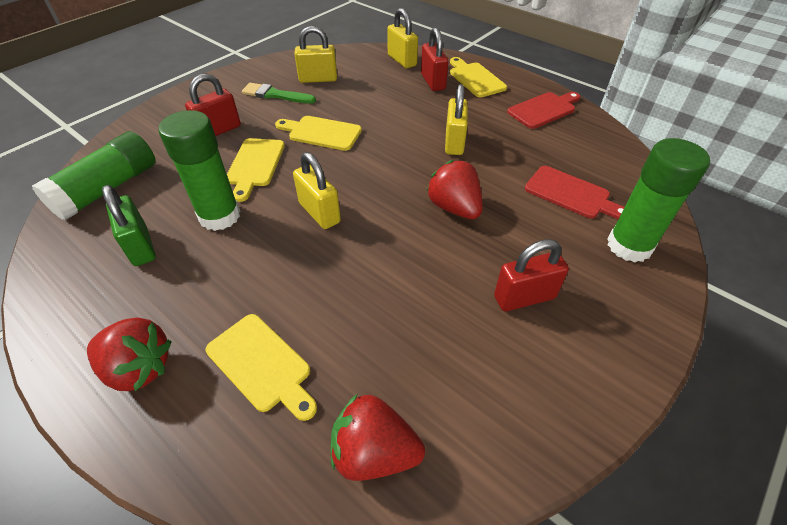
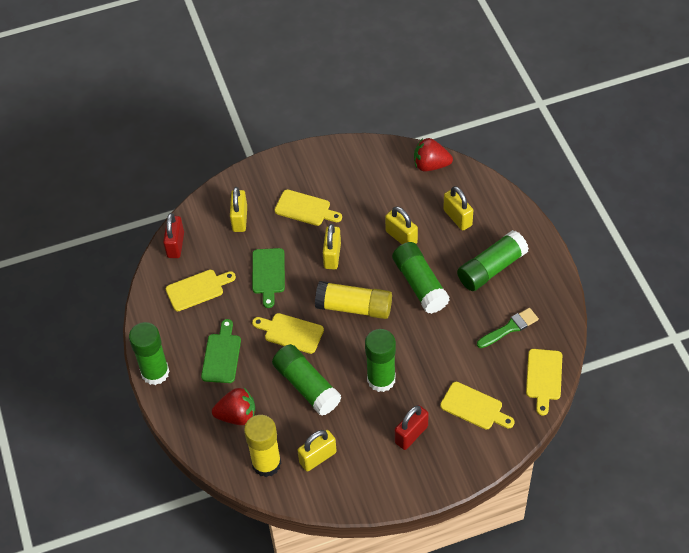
green cutting board: none = 0 -> [201,319,241,383] [252,248,285,308] = 2
green glue stick: [32,131,156,220] [158,110,240,231] [607,138,710,262] = 3 -> [129,322,170,385] [272,344,342,416] [365,329,396,392] [392,242,450,314] [457,230,529,291] = 5
green padlock: [102,185,156,266] = 1 -> none = 0
red cutting board: [507,92,580,129] [525,166,624,219] = 2 -> none = 0
red padlock: [185,73,241,136] [421,27,449,91] [494,239,569,311] = 3 -> [163,213,184,258] [395,405,429,450] = 2
red strawberry: [87,317,172,391] [330,394,425,481] [426,160,483,219] = 3 -> [212,388,255,425] [414,138,453,171] = 2
yellow cutting board: [206,314,317,421] [227,138,285,202] [275,116,362,151] [450,57,507,97] = 4 -> [166,270,236,311] [252,313,324,354] [275,189,342,226] [440,382,515,429] [526,349,562,416] = 5
yellow glue stick: none = 0 -> [244,415,281,477] [315,281,392,319] = 2
yellow padlock: [293,152,341,229] [294,26,337,83] [387,8,418,68] [445,84,468,155] = 4 -> [230,187,247,232] [297,430,337,471] [323,224,341,270] [385,206,418,244] [443,186,473,231] = 5

